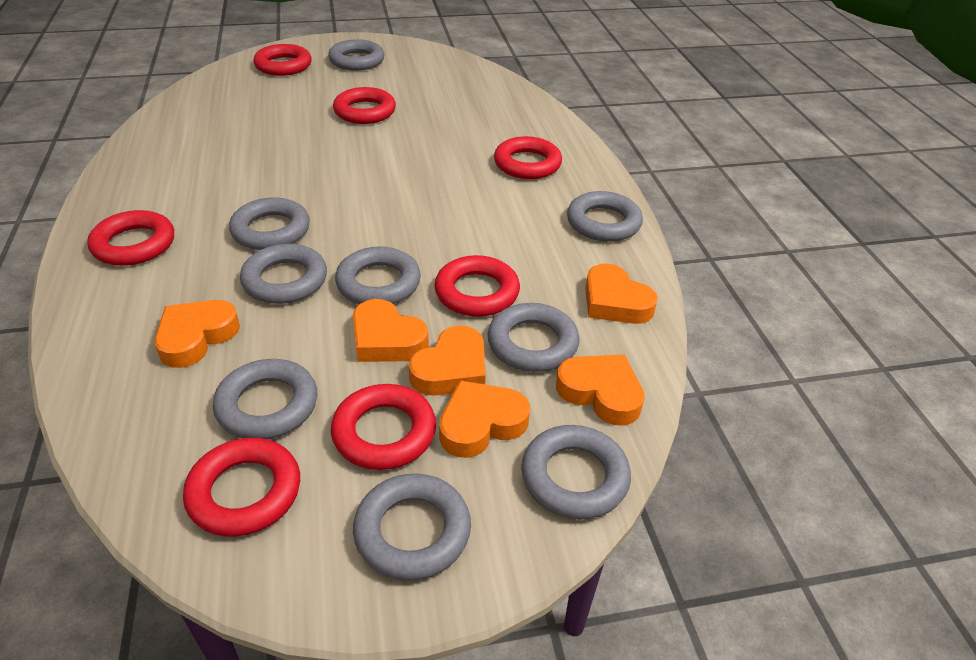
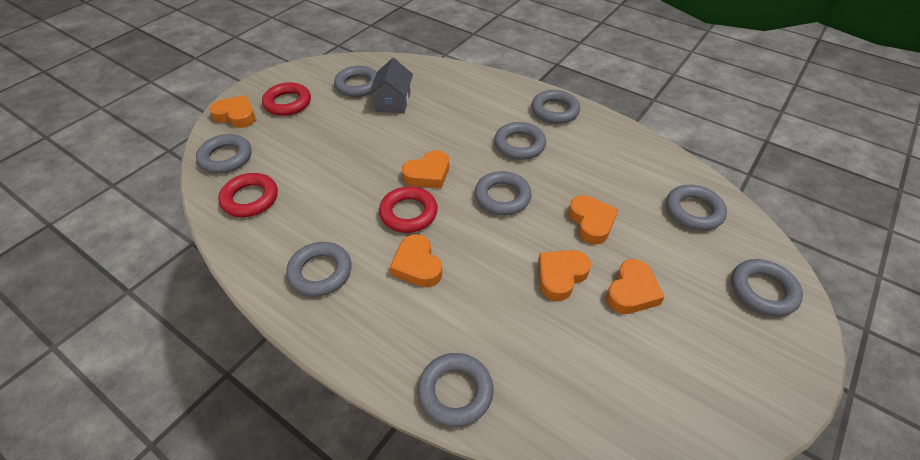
grey house: none = 0 -> [369,58,413,114] = 1
red ring: [87,210,174,266] [183,438,300,537] [253,44,312,76] [331,384,436,470] [333,87,396,124] [434,255,520,317] [494,136,562,179] = 7 -> [218,173,278,217] [262,82,311,116] [379,186,438,233] = 3

